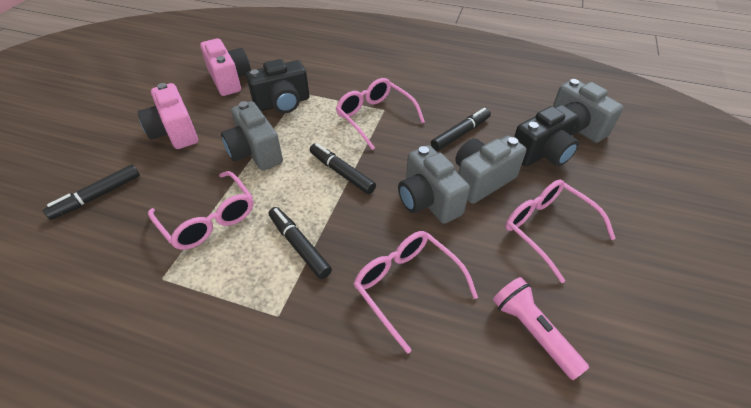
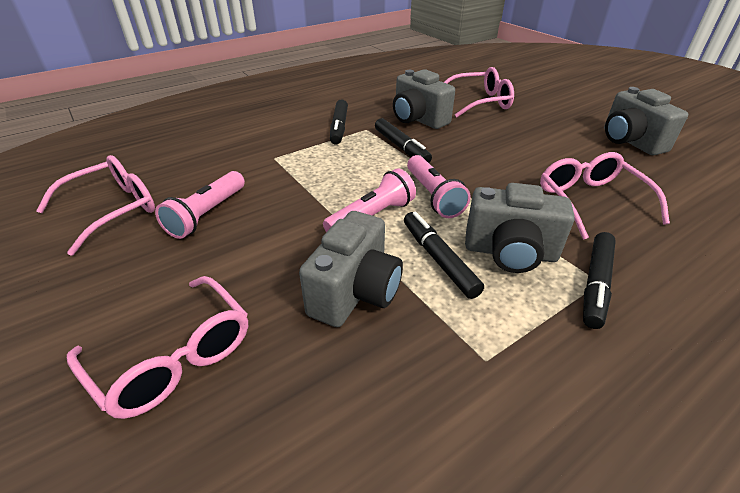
black camera: [246,59,309,113] [514,105,579,166] = 2 -> none = 0
pink camera: [138,83,198,149] [200,38,251,96] = 2 -> none = 0
pink flashlight: [493,277,589,380] = 1 -> [155,171,245,239] [323,168,416,232] [407,155,471,218] = 3

